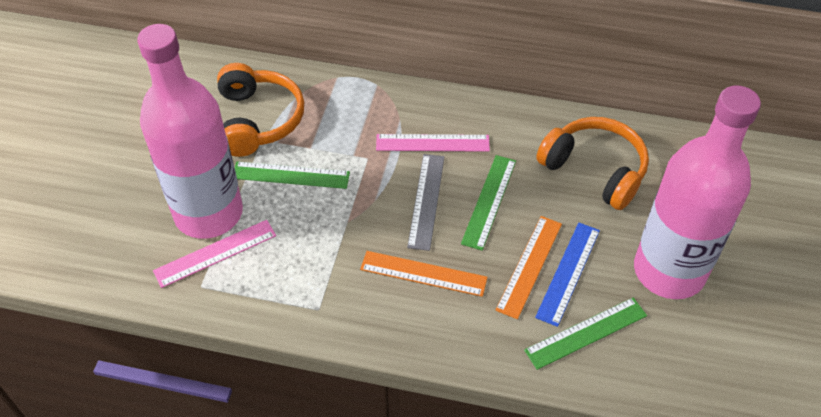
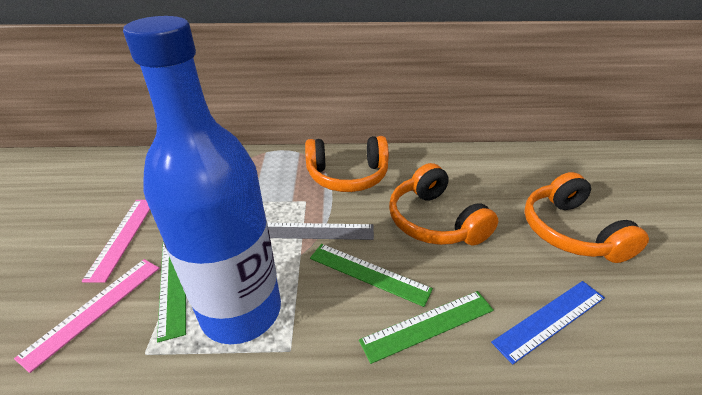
blue bottle: none = 0 -> [123,16,281,344] = 1
orange headphones: [217,63,304,157] [536,117,649,210] = 2 -> [305,136,389,192] [389,163,498,245] [524,172,649,263] = 3
orange ruler: [360,251,488,297] [496,216,562,319] = 2 -> none = 0
pink bottle: [137,24,243,239] [634,85,761,299] = 2 -> none = 0

